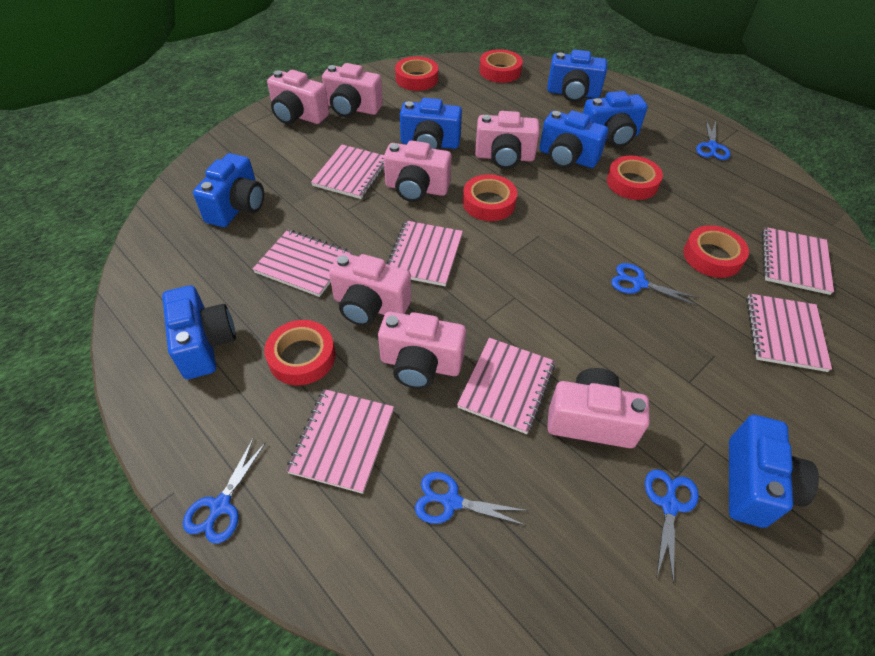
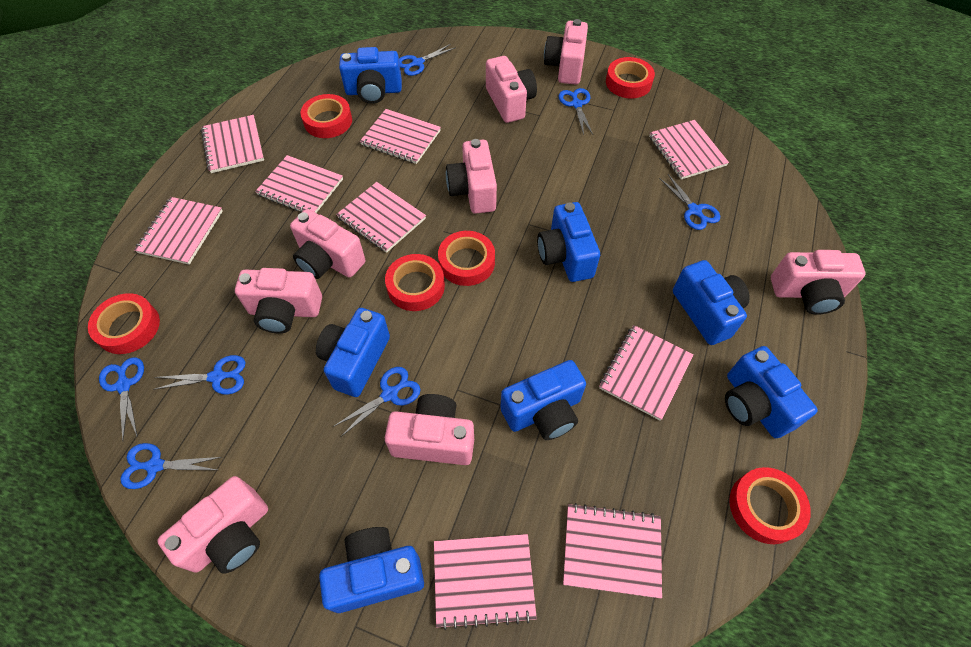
blue scissors: [183,439,266,544] [415,472,528,526] [611,263,699,306] [645,469,699,584] [696,120,731,160] = 5 -> [99,357,144,441] [120,443,222,489] [153,355,246,395] [333,367,421,436] [399,44,456,76] [558,88,593,135] [659,174,720,230] = 7
pink camera: [267,70,329,124] [322,63,383,117] [329,253,411,326] [378,312,466,389] [384,141,452,202] [475,111,540,169] [547,368,650,448] = 7 -> [157,476,268,574] [235,268,322,333] [290,209,365,279] [385,394,474,465] [446,139,497,214] [486,56,537,123] [544,19,588,85] [771,250,866,315] = 8
pink notebook: [253,230,351,297] [286,389,394,494] [311,144,384,199] [387,221,463,286] [457,338,555,434] [746,294,832,372] [762,227,834,295] = 7 -> [134,197,223,265] [201,115,264,173] [255,155,343,213] [336,182,426,253] [360,109,441,164] [434,534,537,630] [563,503,662,599] [599,325,694,421] [649,120,729,180] = 9

